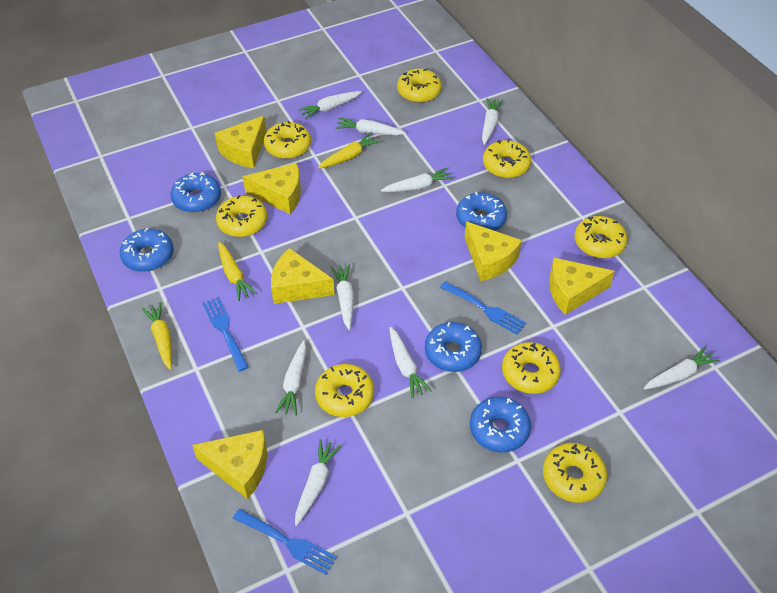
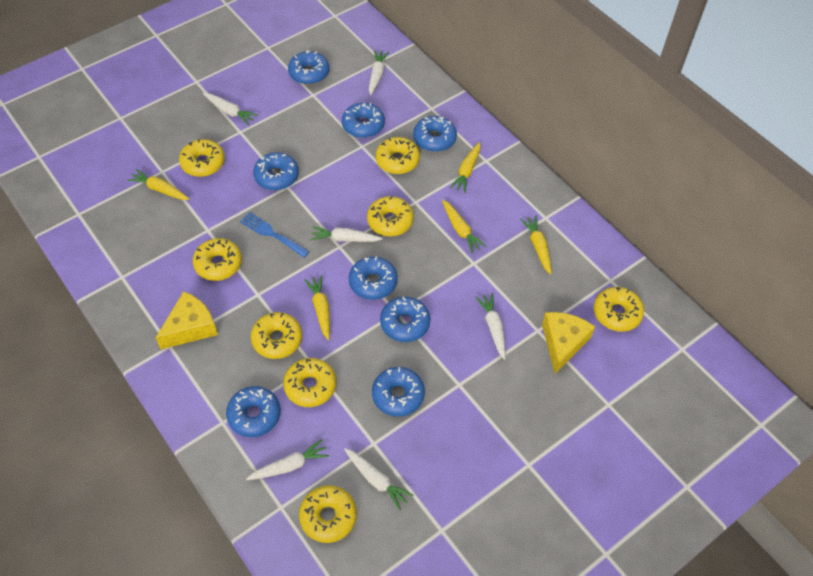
blue donut: [120,228,174,272] [171,172,221,213] [425,322,482,372] [456,192,507,231] [470,397,531,452] = 5 -> [226,386,281,437] [253,152,299,190] [288,50,329,85] [342,103,385,138] [349,256,398,300] [372,367,425,417] [380,297,431,342] [413,116,457,152] = 8
blue fork: [203,297,249,372] [233,509,337,575] [440,281,526,335] = 3 -> [240,212,309,258] = 1
white carrot: [275,340,306,416] [295,439,341,526] [298,91,362,119] [331,264,354,330] [335,117,406,135] [381,168,454,192] [389,327,432,398] [482,98,503,145] [644,346,720,390] = 9 -> [203,93,258,125] [246,439,329,480] [310,226,382,242] [344,448,413,510] [369,50,389,95] [476,293,506,360] = 6
yellow carrot: [141,302,172,370] [218,242,257,301] [318,133,381,169] = 3 -> [127,169,189,200] [304,275,330,340] [442,200,486,253] [450,142,481,193] [520,216,551,275] = 5
yellow cheese: [192,430,267,499] [215,116,266,168] [243,163,301,214] [271,248,334,304] [464,222,522,281] [549,258,615,315] = 6 -> [156,291,218,349] [542,312,595,374] = 2

